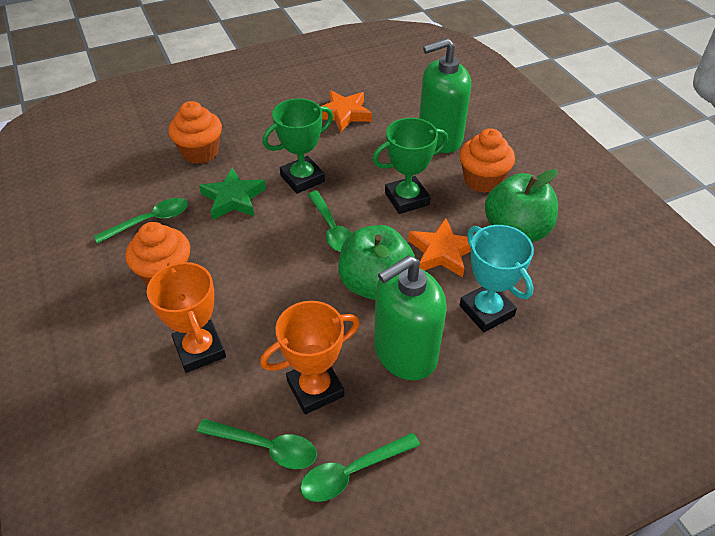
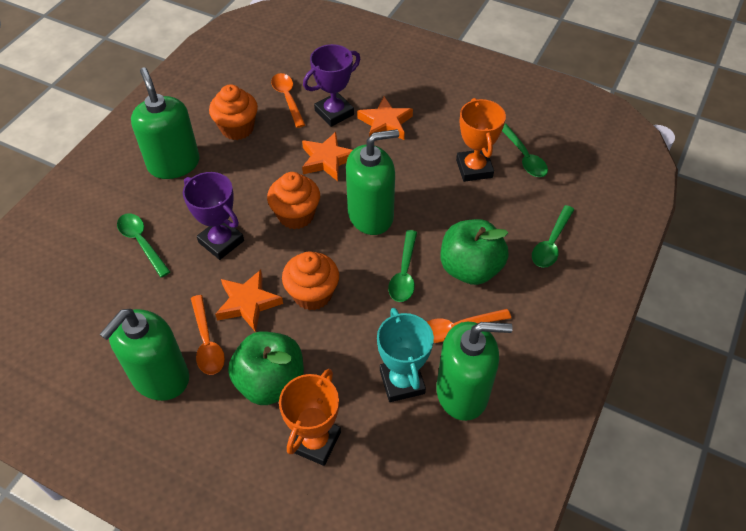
green soap dispenser: [374,255,446,381] [419,38,471,153] = 2 -> [99,309,189,401] [131,67,200,179] [346,129,399,235] [437,322,513,421] = 4
green star: [199,168,266,220] = 1 -> none = 0
green trophy: [263,98,333,194] [372,118,448,214] = 2 -> none = 0
orange spoon: none = 0 -> [191,295,225,375] [271,73,305,128] [427,309,511,343] = 3
orange star: [322,90,372,132] [408,218,471,277] = 2 -> [215,270,283,332] [302,132,353,181] [357,97,413,140] = 3
purple trophy: none = 0 -> [183,172,244,260] [303,44,360,127] = 2

